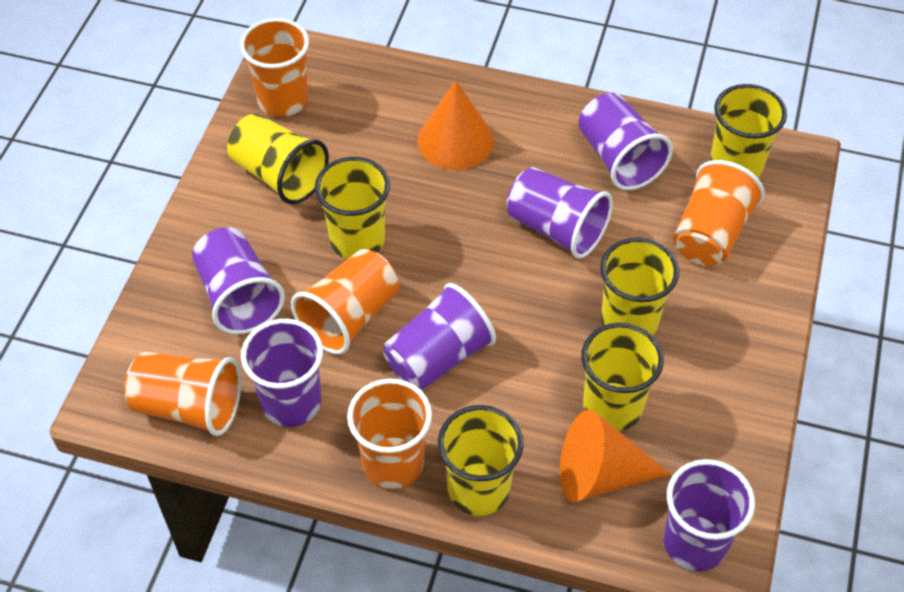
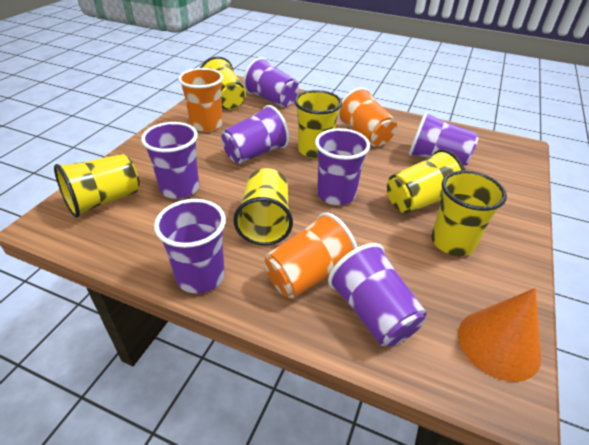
orange cone: [417,81,494,170] [560,410,671,502] = 2 -> [458,288,541,382] = 1
orange cup: [124,352,241,436] [240,18,309,117] [291,249,399,354] [347,378,432,489] [673,160,765,266] = 5 -> [178,68,223,132] [264,212,357,298] [337,87,397,147] = 3
purple cup: [192,227,285,334] [241,319,323,427] [383,283,496,391] [507,167,613,259] [578,92,673,190] [664,459,755,572] = 6 -> [141,122,199,199] [154,199,226,294] [221,105,290,164] [243,57,298,107] [315,128,370,205] [328,243,427,347] [409,112,479,166] = 7

